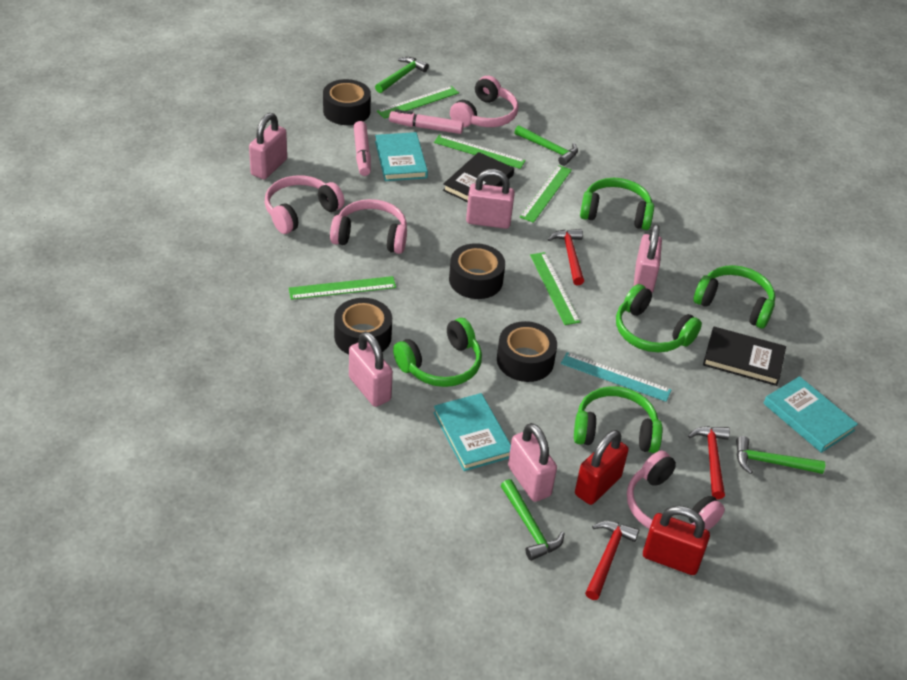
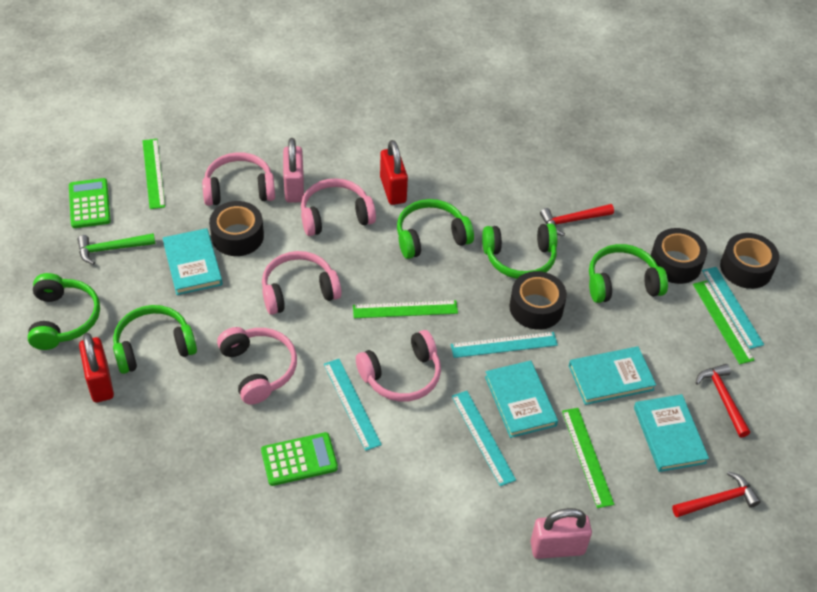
black book: [443,152,514,202] [703,326,786,386] = 2 -> none = 0
green calculator: none = 0 -> [69,178,111,228] [261,432,338,486] = 2
green hammer: [375,57,429,93] [501,479,565,561] [514,125,578,166] [736,436,825,474] = 4 -> [78,233,155,265] = 1
green ruler: [289,276,396,300] [377,86,459,119] [434,134,526,169] [520,165,572,223] [530,252,580,325] = 5 -> [143,139,165,209] [353,300,458,318] [562,408,614,508] [693,280,754,364] = 4
pink headphones: [265,175,345,234] [330,199,407,254] [450,76,518,127] [627,451,725,530] = 4 -> [202,152,275,206] [217,327,297,405] [262,251,342,315] [301,178,376,236] [356,330,441,402] = 5
pink marker: [354,121,371,176] [389,109,464,134] = 2 -> none = 0
pink padlock: [249,113,287,179] [349,332,393,407] [466,169,515,229] [508,423,557,502] [633,224,662,293] = 5 -> [283,138,304,203] [530,508,592,559] = 2
turquoise book: [375,132,428,181] [433,393,511,471] [763,376,858,453] = 3 -> [163,228,223,295] [485,360,558,438] [569,346,656,405] [634,394,709,472] = 4
turquoise ruler: [561,352,672,402] = 1 -> [324,359,382,451] [451,332,558,358] [452,391,516,486] [702,267,764,349] = 4

